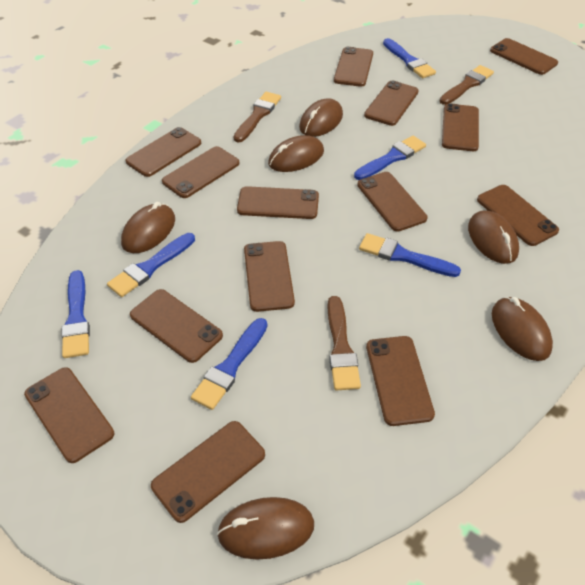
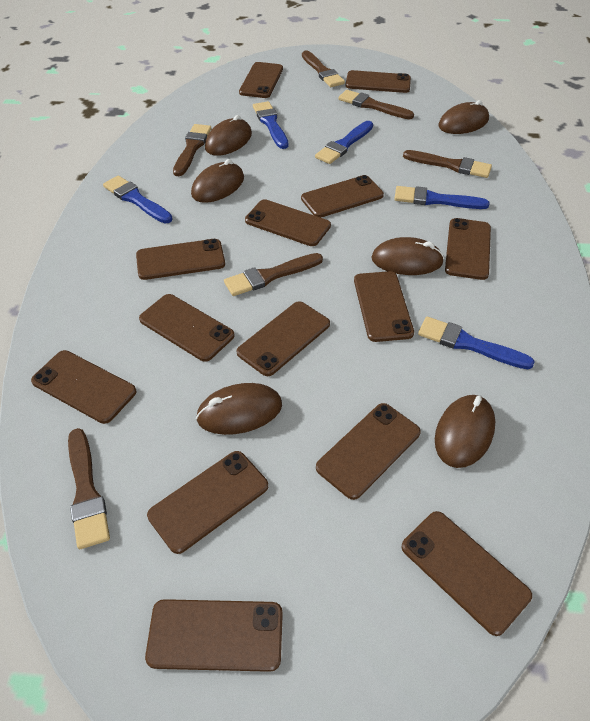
blue brush: [61,270,90,358] [107,233,195,297] [191,318,267,410] [354,136,426,180] [359,233,461,277] [383,38,436,78] = 6 -> [103,175,173,223] [253,101,289,149] [315,121,373,164] [394,186,489,209] [418,317,535,369] = 5
brown brush: [234,92,281,143] [327,296,361,390] [440,65,494,105] = 3 -> [68,428,110,549] [173,124,211,176] [224,253,323,296] [302,51,345,87] [338,90,414,119] [403,150,492,178] = 6

